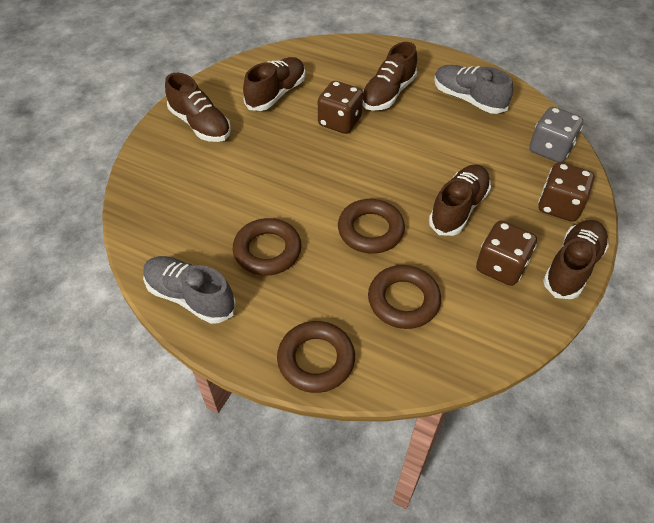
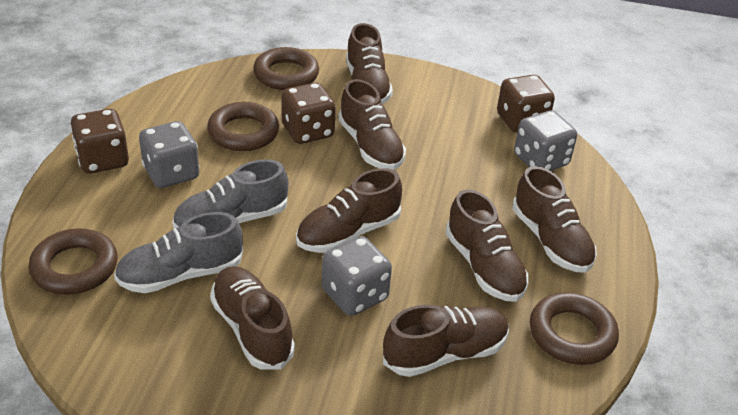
brown shoe: [165,73,231,142] [243,57,305,111] [362,42,417,111] [429,164,491,236] [543,220,609,299] = 5 -> [210,266,295,370] [296,168,402,253] [338,79,406,170] [346,23,393,104] [383,305,509,377] [446,189,529,302] [512,166,597,273] = 7
grey dice: [529,107,583,162] = 1 -> [139,121,199,188] [322,236,392,316] [514,111,577,171] = 3

